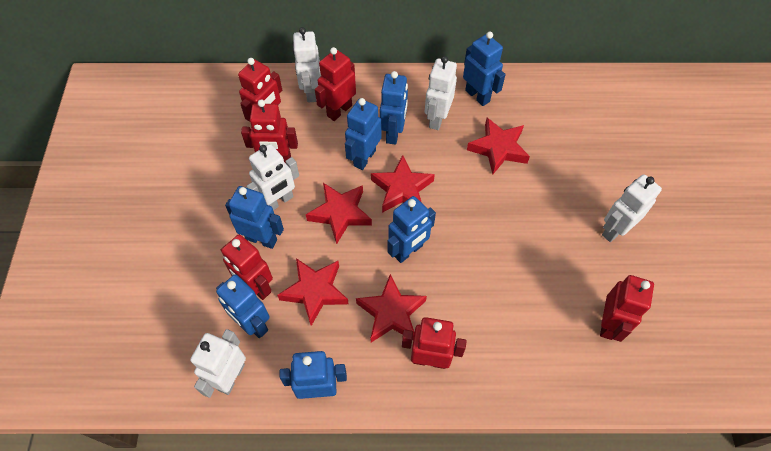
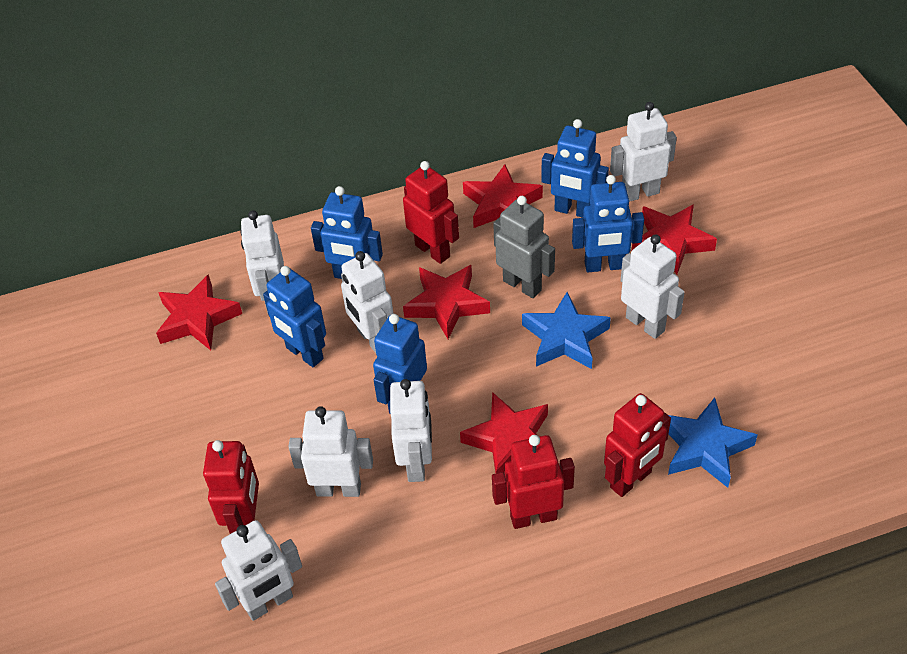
blue robot: [216,274,270,338] [225,186,284,249] [280,351,347,399] [345,98,381,170] [380,71,408,145] [387,196,436,263] [463,32,506,106] = 7 -> [263,266,326,367] [311,186,383,279] [373,314,427,414] [541,119,609,218] [572,175,644,272] = 5
blue star: none = 0 -> [522,292,611,369] [668,397,758,488] = 2
grey robot: none = 0 -> [493,196,555,298] = 1
red robot: [221,234,273,300] [238,58,282,122] [241,99,298,163] [315,47,356,121] [402,317,467,369] [600,275,654,342] = 6 -> [203,440,259,534] [403,161,459,264] [492,435,575,529] [604,393,671,497] = 4
white robot: [190,329,246,398] [246,144,299,210] [292,27,321,103] [425,56,457,130] [602,174,662,242] = 5 -> [215,520,302,621] [240,210,284,313] [289,406,373,497] [341,251,393,353] [390,379,432,482] [610,102,677,202] [620,234,685,339] = 7

